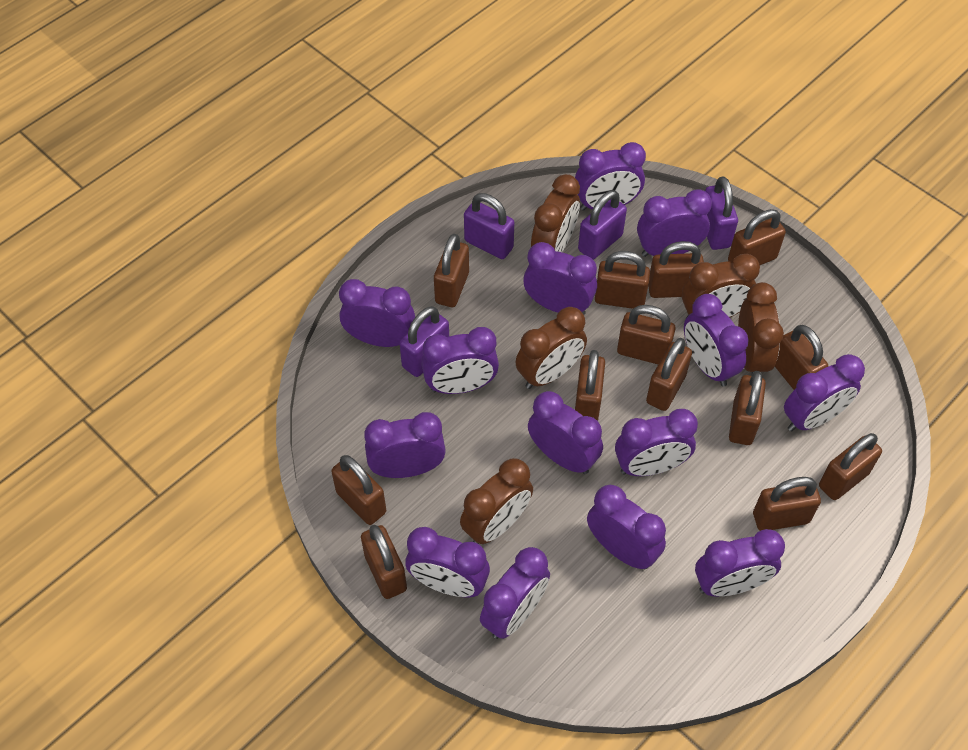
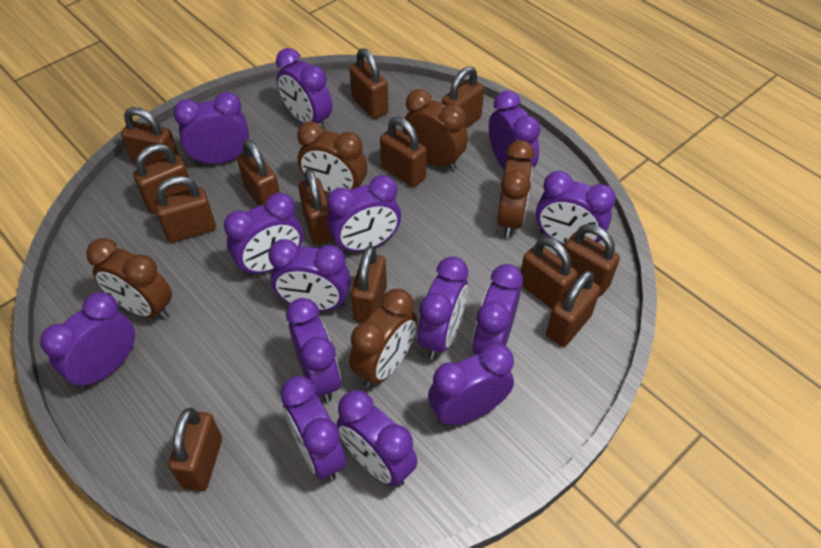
purple padlock: [399,306,449,377] [464,193,514,259] [578,190,627,260] [705,176,738,250] = 4 -> none = 0

